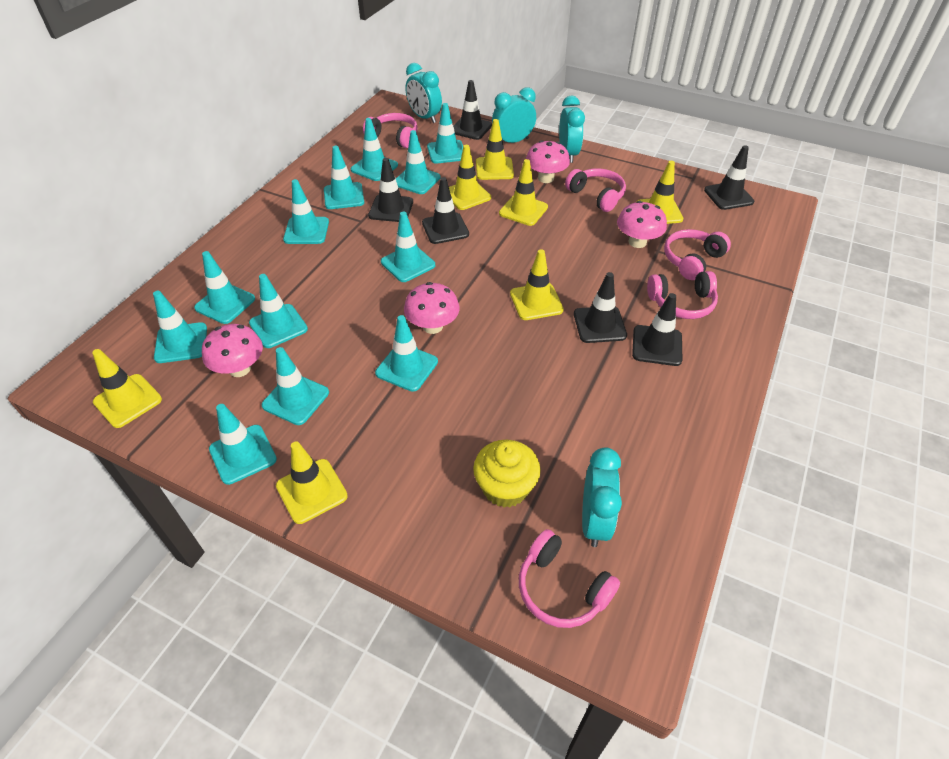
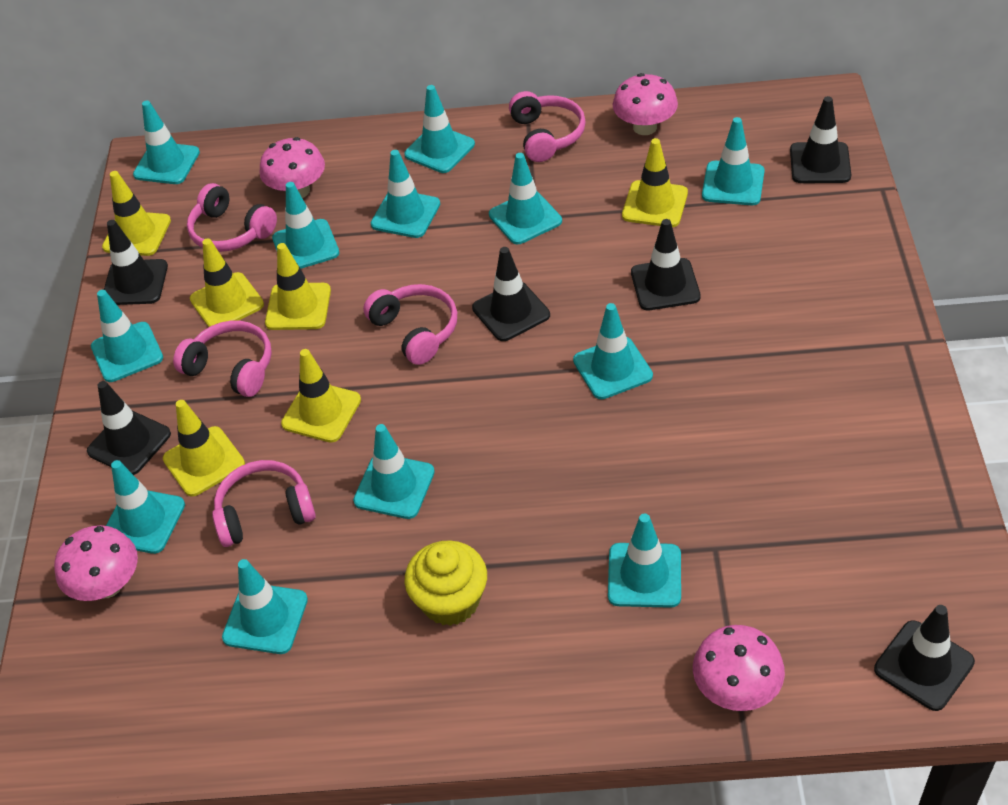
turquoise clock: [405,63,442,123] [492,87,536,143] [559,96,585,163] [582,447,622,547] = 4 -> none = 0
yellow traffic cone: [92,349,162,428] [276,442,348,524] [449,145,491,210] [476,119,514,180] [499,159,548,226] [510,249,564,320] [637,161,683,224] = 7 -> [102,171,171,256] [163,400,245,496] [190,238,264,327] [265,243,331,330] [281,349,361,443] [622,138,688,227] = 6

